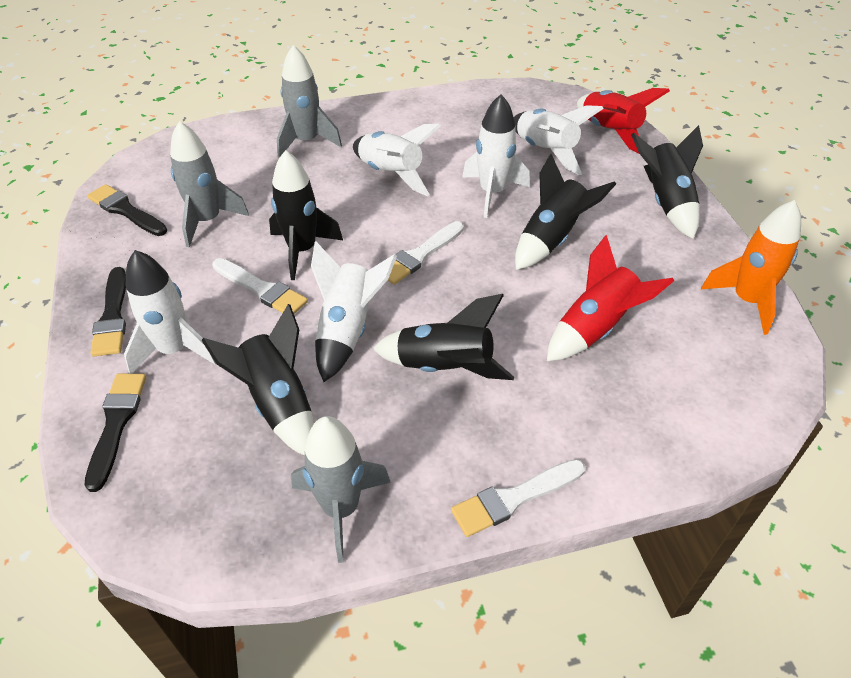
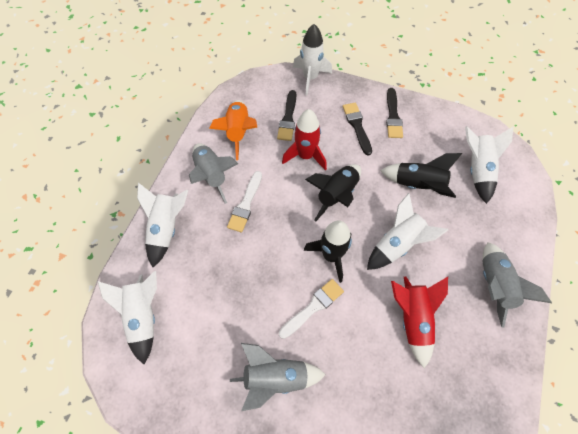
black rocket: [201,304,314,456] [269,150,343,280] [373,294,514,380] [515,154,616,270] [631,125,703,239] = 5 -> [304,220,352,283] [305,164,361,221] [380,153,462,198] = 3
white brush: [212,258,308,314] [388,221,464,285] [451,459,585,537] = 3 -> [227,171,262,232] [279,279,344,339] = 2

